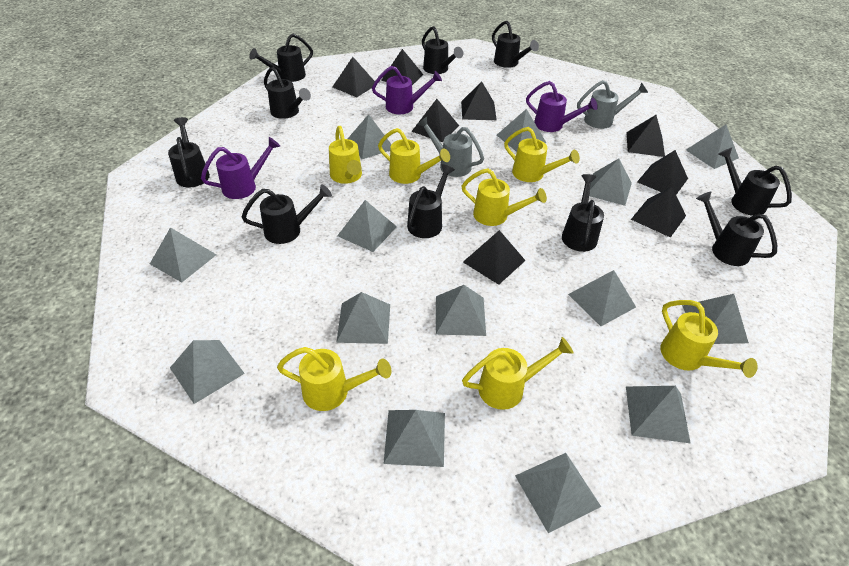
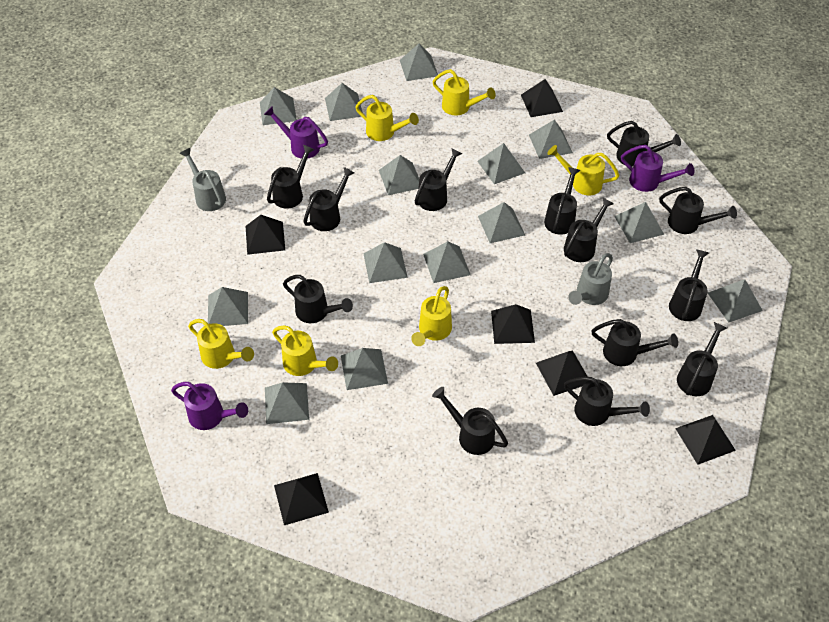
black pyramid: [332,57,375,97] [381,49,424,85] [411,99,459,142] [461,81,497,120] [463,230,526,285] [626,115,665,157] [631,187,686,238] [637,150,688,195] = 8 -> [246,215,285,255] [274,473,329,525] [491,304,535,344] [521,79,563,117] [536,351,588,396] [675,415,736,465] = 6
black watering can: [168,117,210,188] [242,184,332,244] [249,34,313,82] [264,67,311,119] [407,164,455,238] [422,26,463,74] [492,21,539,68] [562,174,604,252] [696,192,777,266] [718,148,792,216] = 10 -> [267,145,314,208] [283,275,353,323] [303,167,355,231] [415,148,462,211] [432,387,508,455] [544,167,580,235] [564,198,614,262] [564,377,650,426] [591,319,678,366] [607,121,681,167] [659,187,737,234] [669,249,709,321] [677,322,727,396] = 13
yellow watering can: [277,347,391,411] [329,126,362,184] [378,128,450,184] [462,168,547,226] [462,337,573,410] [504,127,580,182] [660,300,758,378] = 7 -> [188,319,254,369] [272,325,338,376] [355,95,419,141] [411,286,452,346] [432,69,496,115] [547,145,619,195] = 6

